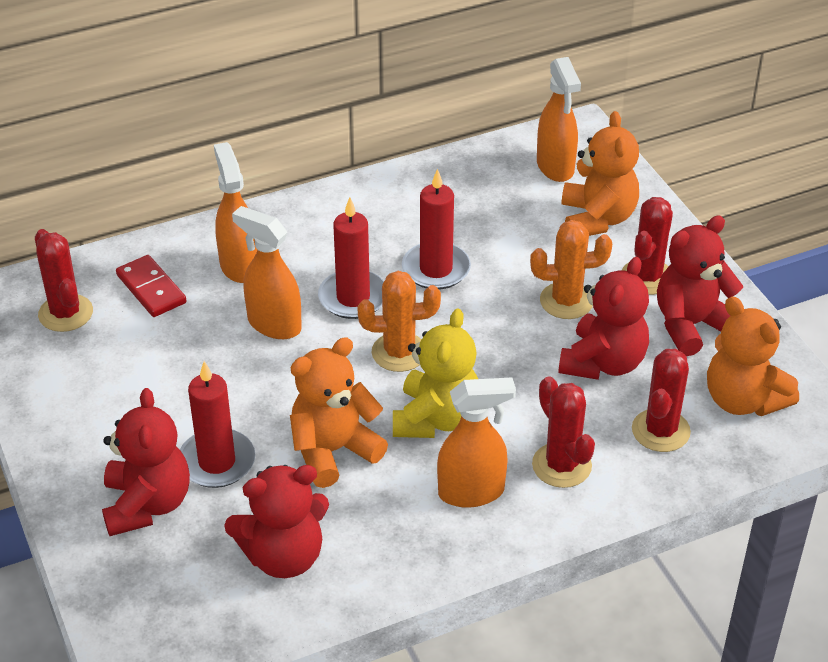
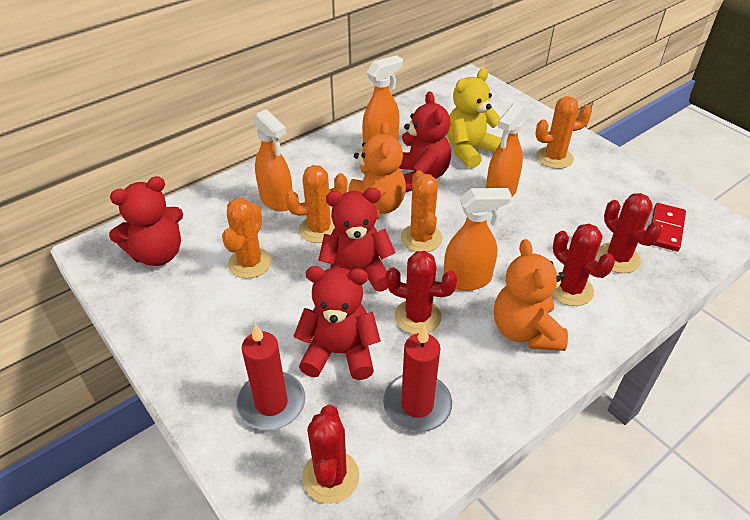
orange cactus: [357,271,441,372] [530,220,612,319] = 2 -> [222,198,272,278] [285,165,348,243] [401,170,443,252] [535,96,592,169] = 4
orange teddy bear: [290,337,388,488] [562,111,639,236] [707,297,799,416] = 3 -> [348,122,406,220] [494,239,568,351] = 2
red candle: [180,361,255,488] [318,198,384,319] [402,169,471,290] = 3 -> [236,324,305,430] [383,325,452,432] = 2

